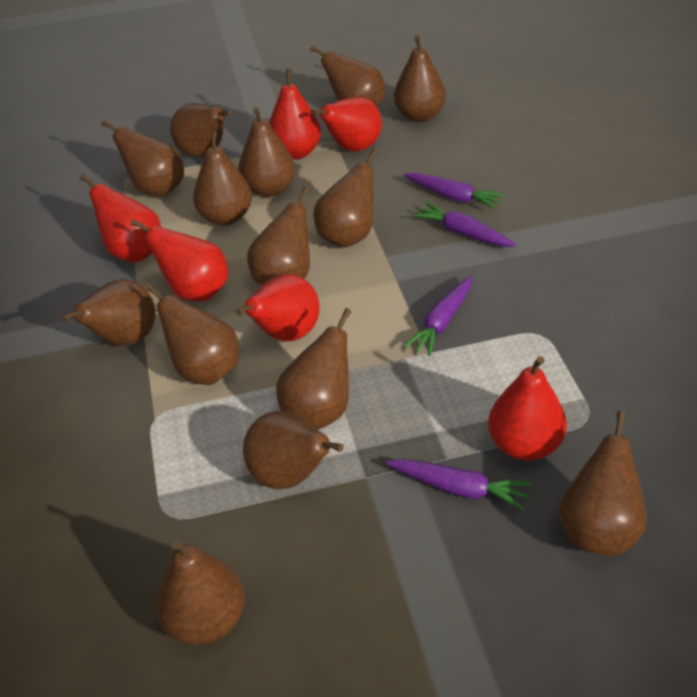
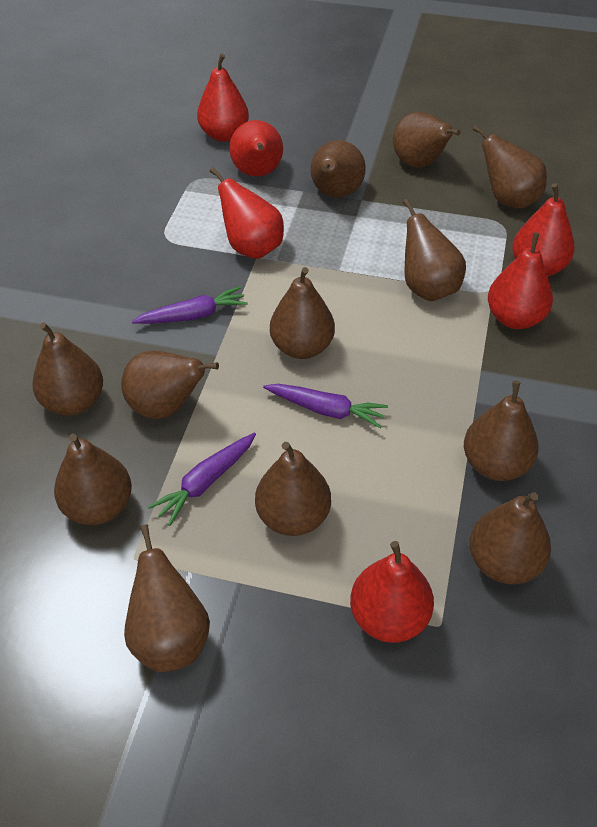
brown pear: [61,279,156,346] [101,120,184,196] [145,284,239,385] [155,540,245,645] [170,103,232,157] [193,131,252,226] [238,107,295,197] [243,411,344,489] [247,187,310,285] [276,308,352,429] [310,46,385,107] [313,149,378,247] [394,36,446,122] [559,411,647,556] = 14 -> [32,322,103,415] [54,434,132,525] [121,351,219,419] [124,524,210,672] [255,442,331,536] [270,267,335,359] [310,140,366,198] [393,112,461,168] [403,199,466,301] [464,380,539,481] [469,492,551,584] [472,125,547,208] = 12
purple carrot: [385,459,531,510] [403,276,472,356] [404,173,505,209] [413,202,516,247] = 4 -> [132,286,248,324] [148,433,256,526] [263,384,388,428] = 3

